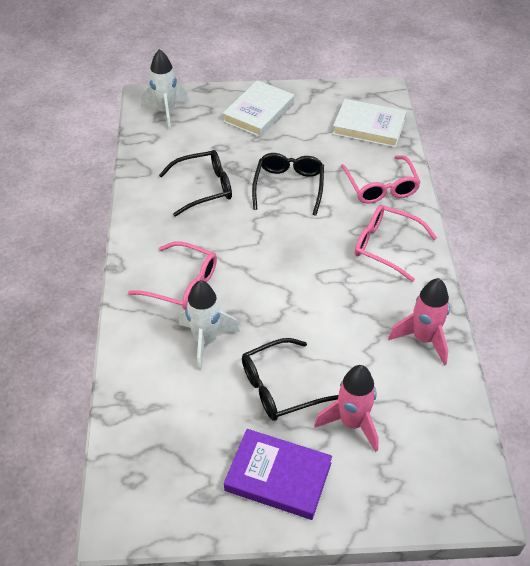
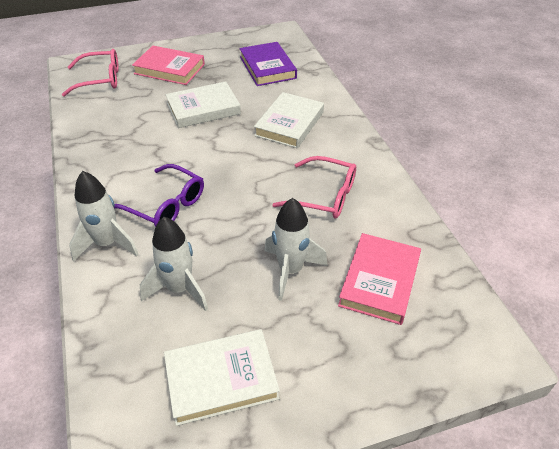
black glasses: [159,150,232,216] [242,338,338,421] [252,153,324,216] = 3 -> none = 0
pink book: none = 0 -> [132,46,205,85] [338,233,421,325] = 2
pink glasses: [128,241,217,310] [341,155,421,204] [355,205,437,282] = 3 -> [62,49,119,96] [272,156,356,218] = 2
pink rocket: [314,365,379,452] [388,278,450,365] = 2 -> none = 0
purple glasses: none = 0 -> [114,164,204,227] = 1
white book: [223,80,294,137] [333,99,407,148] = 2 -> [164,329,280,426] [165,81,241,128] [254,92,324,148] = 3
white rocket: [141,49,189,130] [179,280,240,370] = 2 -> [69,171,139,261] [140,217,208,311] [264,198,328,301] = 3

